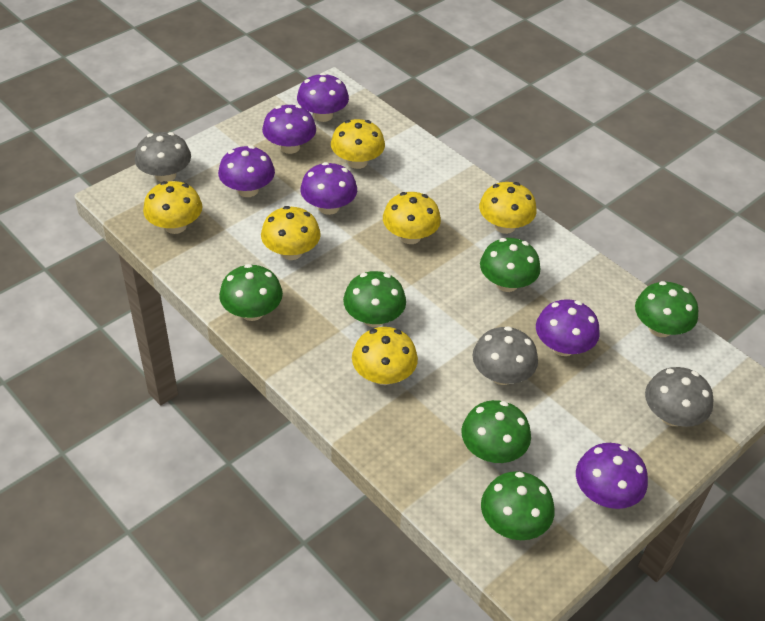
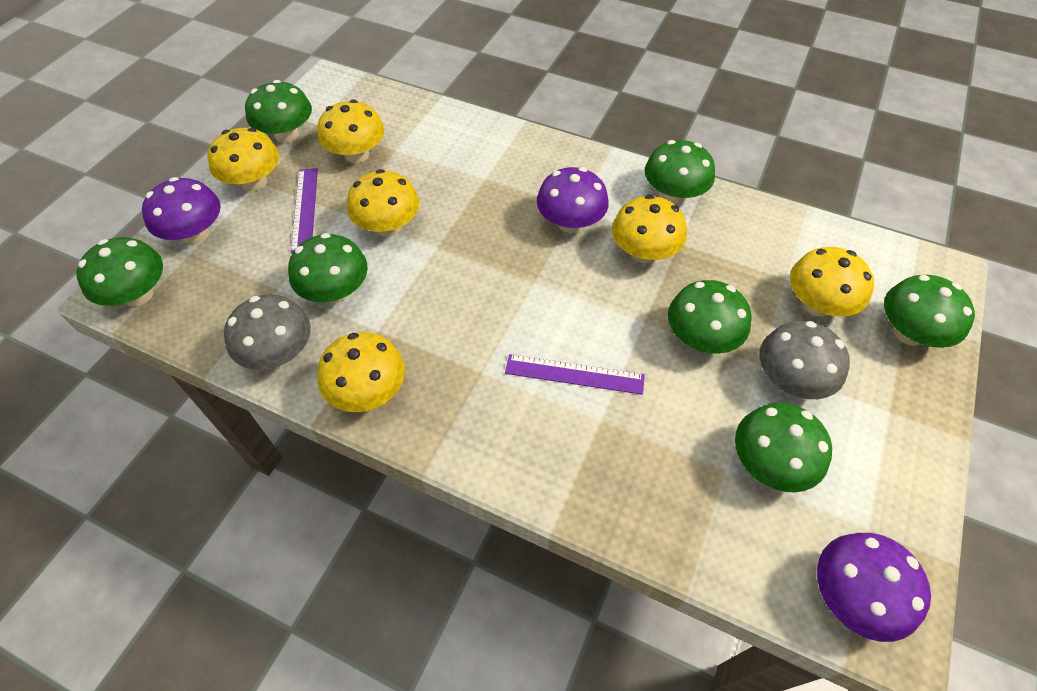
green mushroom: [219,264,283,321] [343,271,406,327] [461,400,531,463] [480,238,541,292] [481,471,554,540] [635,281,698,337] = 6 -> [76,237,163,306] [245,80,312,143] [288,233,368,303] [645,140,715,204] [668,280,752,354] [735,403,832,492] [884,275,975,348] = 7
grey mushroom: [135,132,191,182] [473,326,538,385] [645,367,713,427] = 3 -> [224,295,311,370] [759,321,850,399] = 2
purple mushroom: [218,146,275,197] [262,105,316,154] [297,73,349,122] [300,162,357,215] [536,299,600,356] [576,443,648,509] = 6 -> [142,177,221,244] [537,167,609,233] [817,533,931,642] = 3
purple ruler: none = 0 -> [291,168,318,253] [505,354,645,395] = 2

